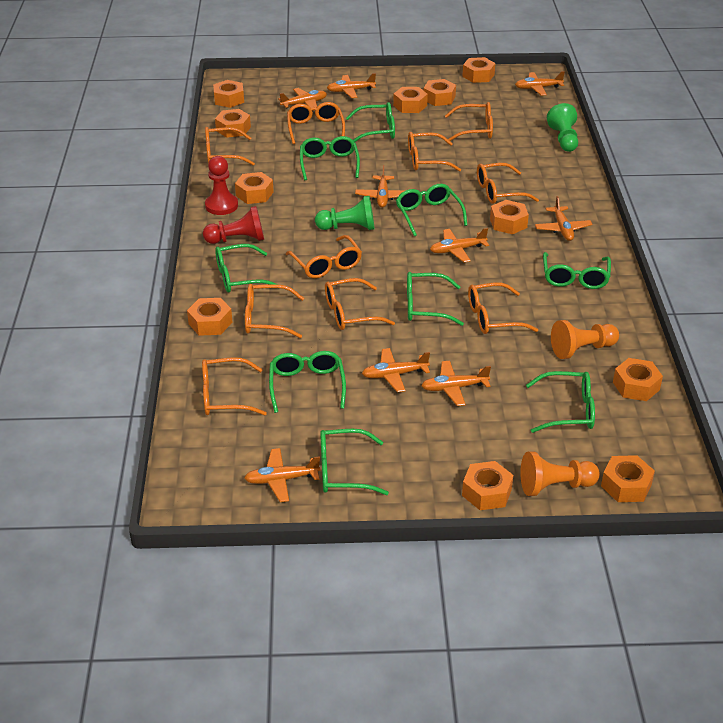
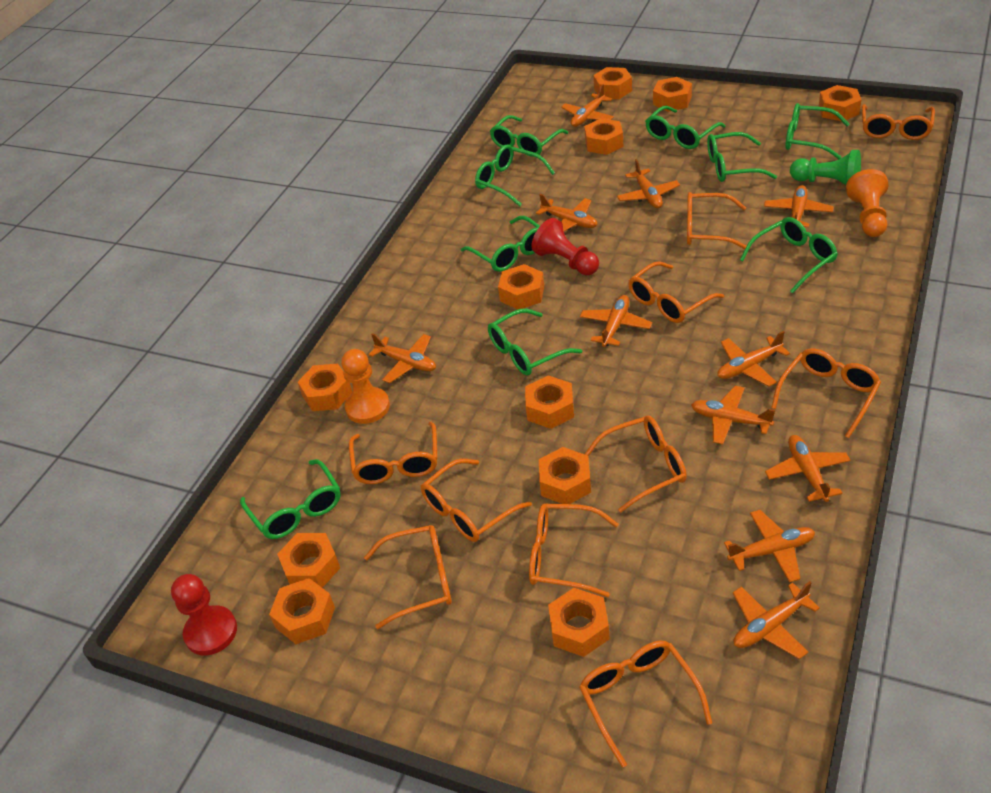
green pawn: [315,196,374,230] [547,103,578,152] = 2 -> [790,150,861,185] = 1
orange plane: [244,448,321,502] [278,88,327,111] [327,73,376,98] [355,165,406,208] [362,348,430,393] [421,361,491,406] [430,228,489,263] [515,71,565,96] [535,196,593,241] = 9 -> [368,333,436,383] [536,194,597,231] [561,84,614,127] [580,295,652,347] [617,159,680,208] [691,386,775,445] [717,331,790,387] [724,510,815,583] [733,581,820,659] [764,185,834,227] [765,435,851,502] = 11

